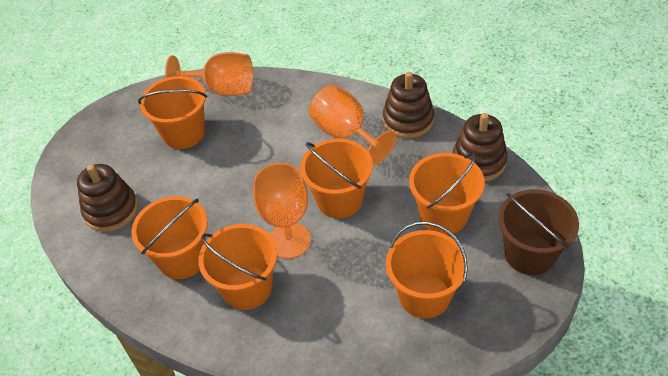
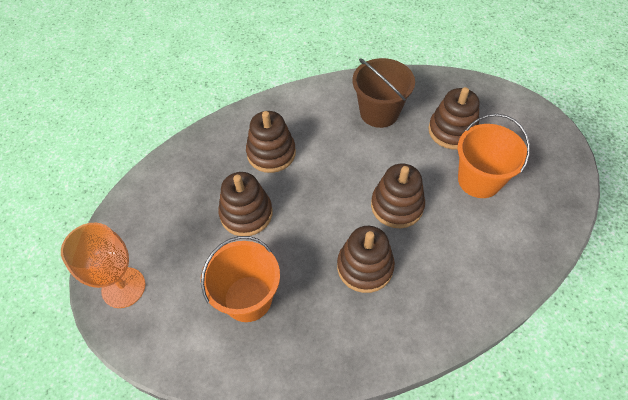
brown stacking toy: [77,164,138,232] [383,72,434,138] [452,113,508,181] = 3 -> [218,172,273,236] [246,111,296,173] [337,226,395,293] [371,164,425,228] [428,87,479,149] = 5
orange bucket: [131,196,208,279] [138,76,207,149] [198,224,277,310] [300,139,373,218] [386,221,468,318] [409,153,485,235] = 6 -> [201,236,280,322] [458,114,530,198] = 2
orange goblet: [165,52,253,96] [253,163,311,259] [309,84,396,166] = 3 -> [61,223,145,308] = 1

